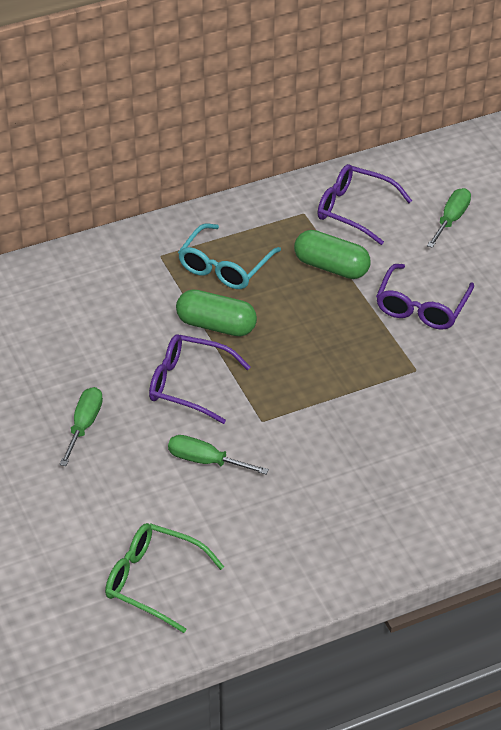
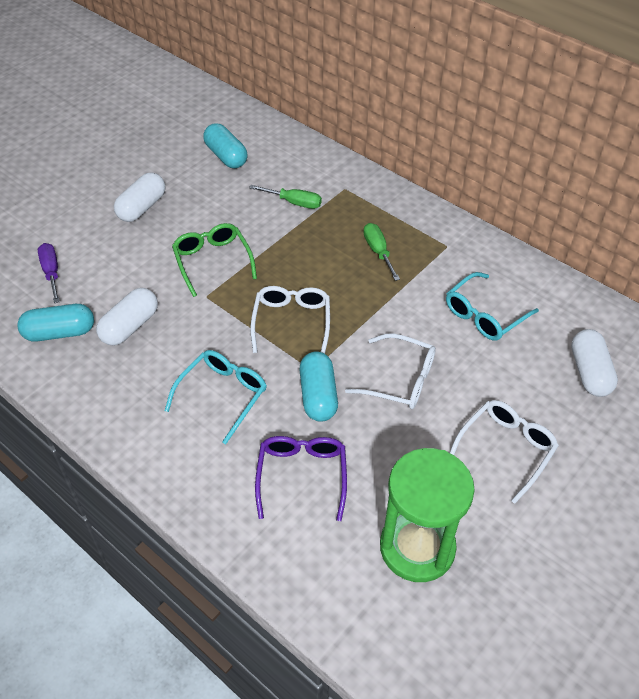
green capsule: [176,289,257,336] [294,230,371,279] = 2 -> none = 0
green hourglass: none = 0 -> [380,448,475,582] = 1
green screwdriver: [59,387,103,466] [168,435,269,475] [427,188,471,248] = 3 -> [249,185,322,209] [363,223,400,281] = 2
purple glasses: [149,334,250,424] [318,164,412,245] [376,264,474,330] = 3 -> [255,436,347,521] = 1
purple screwdriver: none = 0 -> [38,243,60,303] = 1
turquoise capsule: none = 0 -> [17,304,94,342] [203,123,248,168] [299,351,338,422] = 3
turquoise glasses: [178,223,281,289] = 1 -> [165,350,267,444] [446,272,539,341] = 2
white capsule: none = 0 -> [96,288,158,346] [114,172,165,222] [571,329,618,397] = 3
white glasses: none = 0 -> [251,286,330,354] [345,334,436,409] [450,400,559,504] = 3

